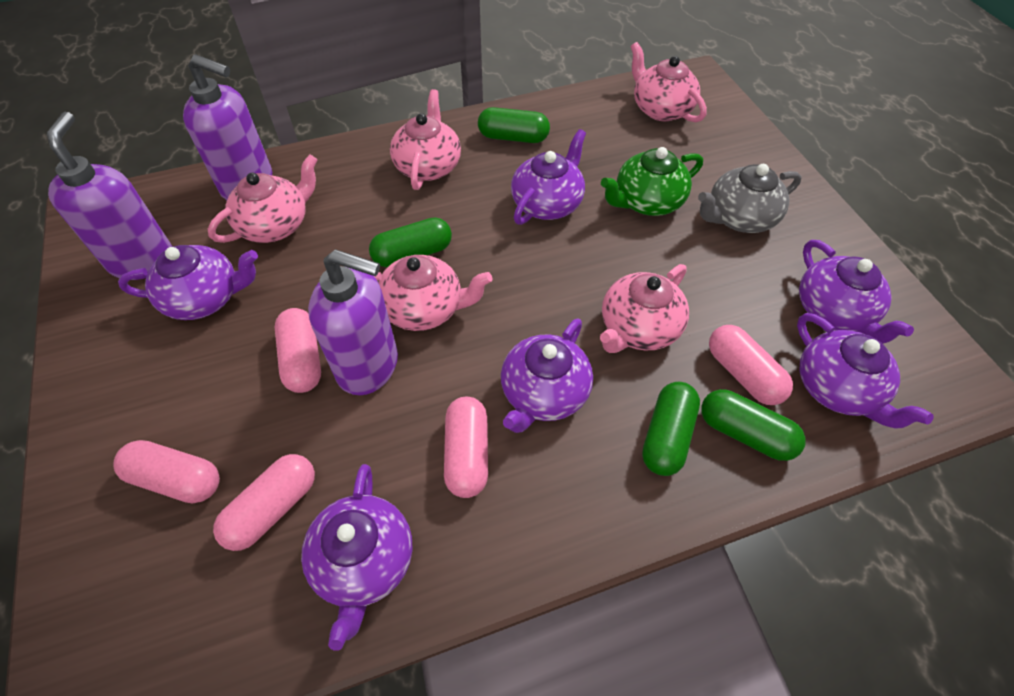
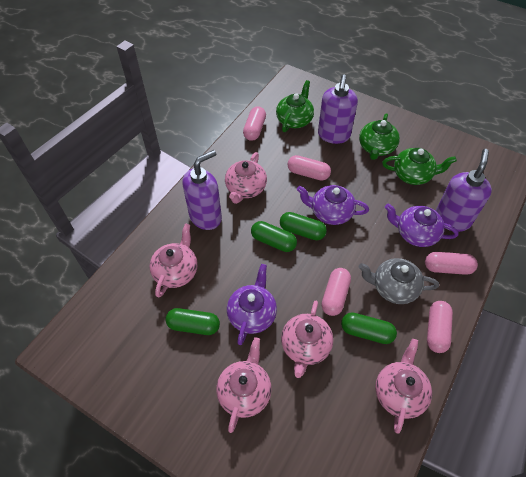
green teapot: [601,147,703,216] = 1 -> [276,80,314,132] [359,113,400,160] [382,148,457,185] = 3
purple teapot: [118,245,258,320] [301,464,413,651] [501,318,593,433] [511,129,586,225] [797,313,934,429] [799,240,914,343] = 6 -> [227,264,277,345] [297,185,369,225] [385,204,458,247] = 3

